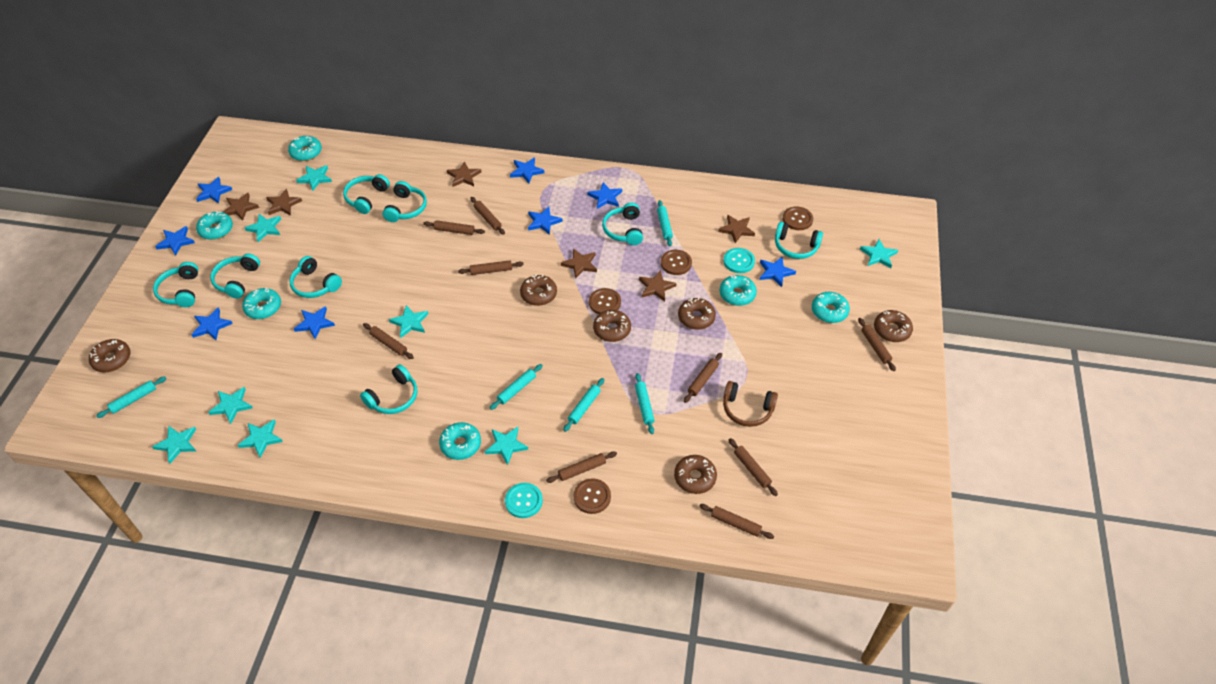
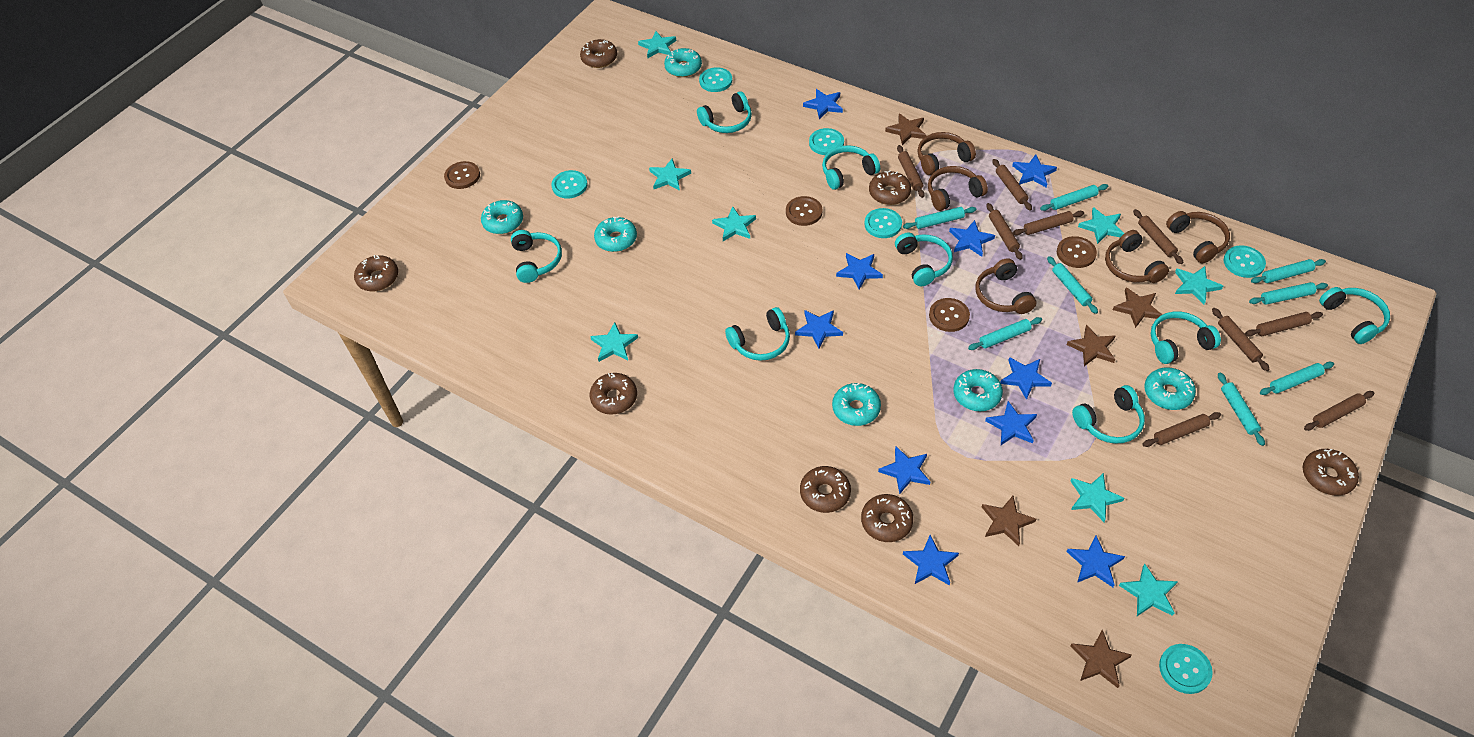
blue star: [155,226,195,256] [192,308,233,340] [196,177,232,204] [294,306,335,339] [510,157,544,183] [528,207,563,235] [588,182,622,209] [760,256,796,287] = 8 -> [795,310,843,349] [803,89,843,119] [836,253,883,289] [878,446,930,494] [903,535,959,586] [949,220,995,257] [985,401,1037,445] [1000,357,1052,400] [1012,154,1057,188] [1066,535,1125,587] = 10
brown donut: [89,339,130,372] [520,275,557,306] [593,310,631,342] [674,455,717,494] [678,298,716,330] [874,310,913,342] = 6 -> [354,255,398,291] [580,39,617,68] [590,373,637,414] [800,466,851,513] [861,494,914,542] [869,170,911,205] [1303,449,1359,496] = 7
brown headphones: [723,381,778,427] = 1 -> [917,132,976,175] [928,166,988,211] [976,258,1036,314] [1105,230,1169,283] [1166,211,1230,263] = 5
brown star: [223,193,259,220] [266,189,302,216] [447,161,482,187] [561,248,597,279] [639,270,677,301] [718,215,755,243] = 6 -> [885,113,927,145] [982,496,1036,546] [1067,325,1116,366] [1070,629,1132,688] [1113,287,1162,328] = 5
turquoise button: [505,483,543,518] [724,248,755,273] = 2 -> [551,170,588,199] [699,67,732,92] [809,128,844,155] [864,208,902,238] [1159,644,1213,694] [1224,245,1266,278] = 6
turquoise rolling pin: [96,376,167,418] [490,364,543,410] [564,378,604,432] [635,373,655,434] [657,200,673,246] = 5 -> [903,207,976,229] [968,317,1042,350] [1040,184,1108,211] [1047,256,1098,314] [1218,372,1265,446] [1249,282,1328,305] [1251,259,1326,283] [1260,362,1334,395] = 8

